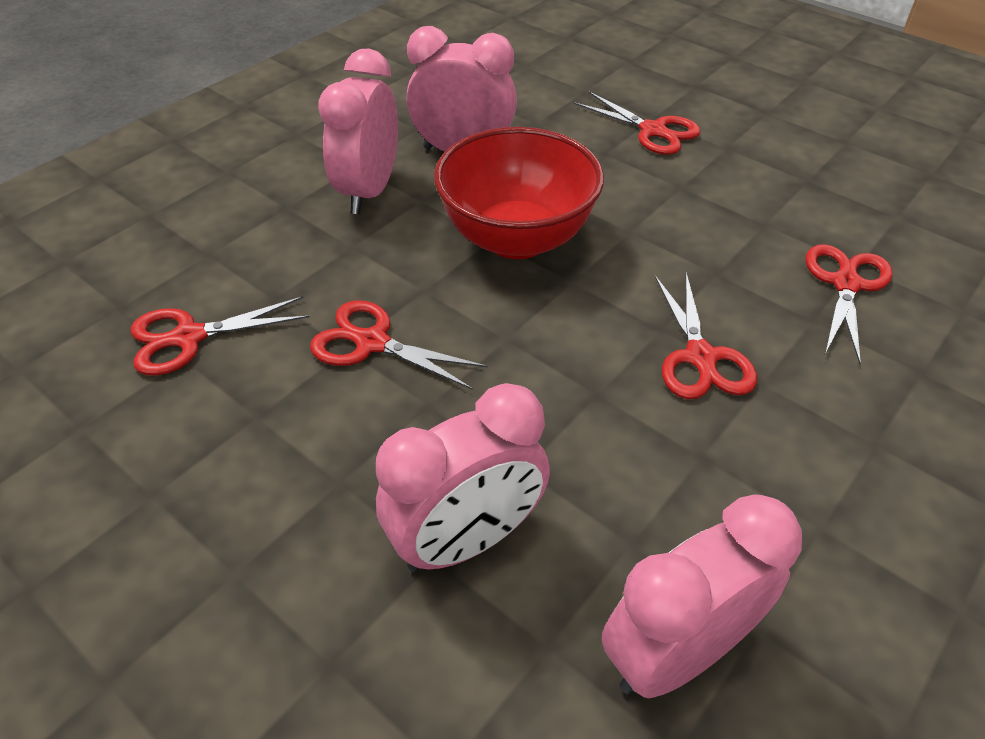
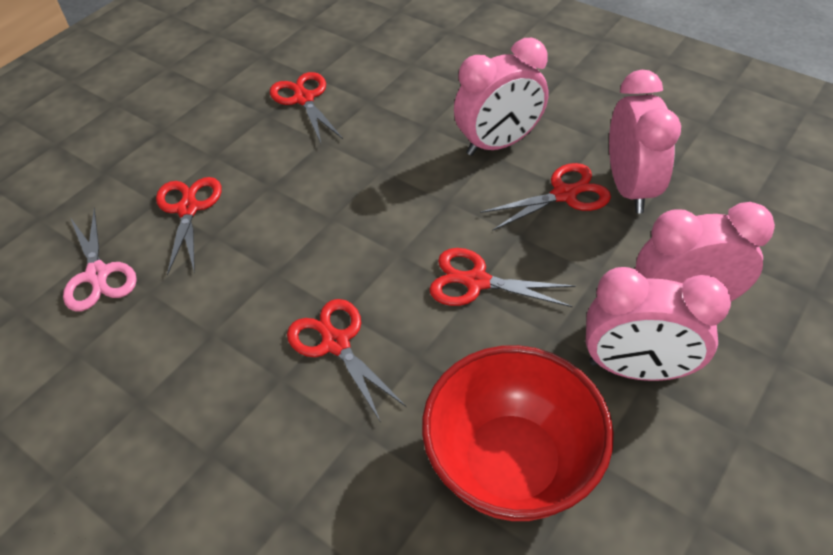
pink scissors: none = 0 -> [63,208,137,312] = 1

